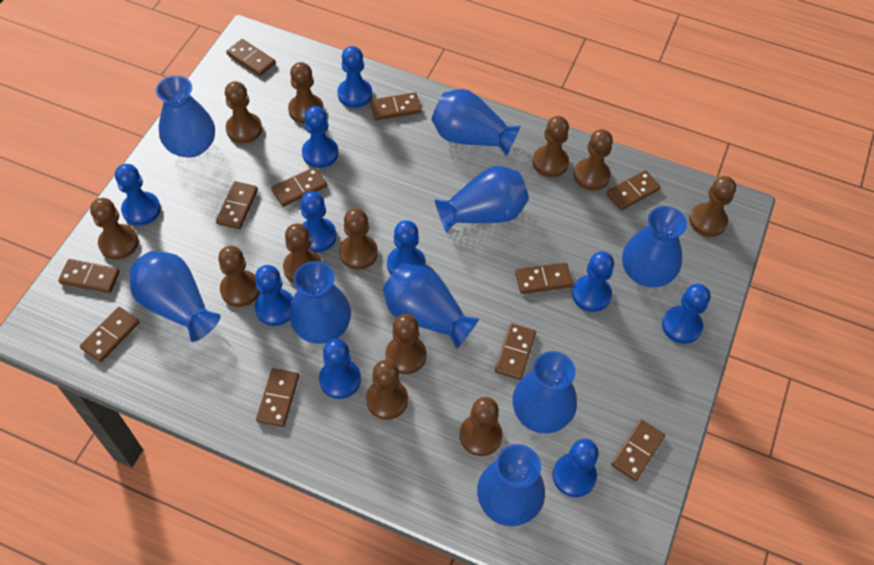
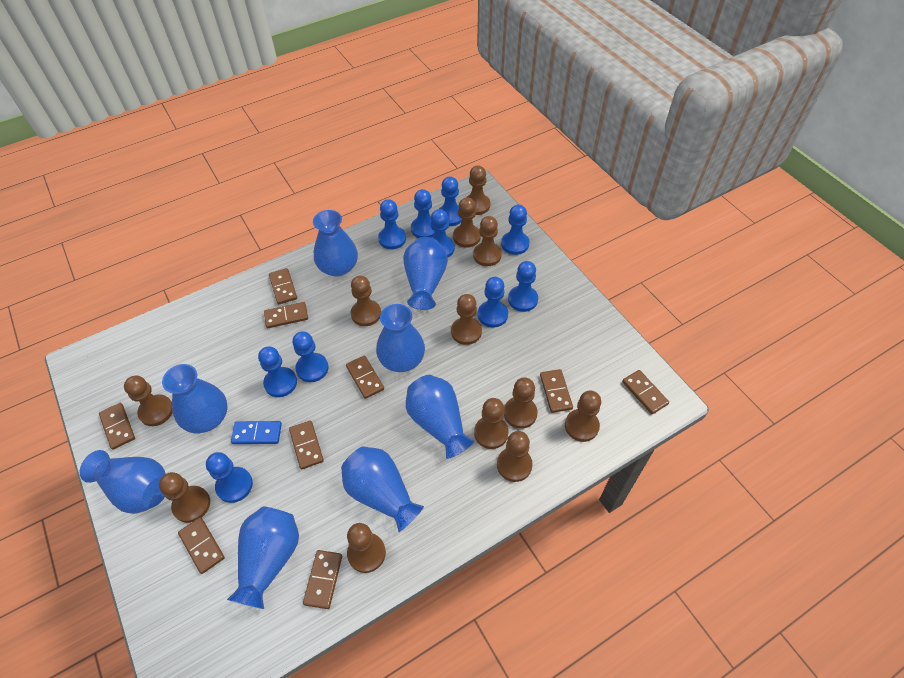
blue domino: none = 0 -> [231,421,282,444] = 1
blue vase: [130,251,221,342] [156,75,215,157] [289,261,351,344] [383,264,479,349] [431,89,521,157] [434,166,529,233] [477,444,545,526] [512,351,577,433] [622,206,687,287] = 9 -> [80,450,166,514] [162,364,227,433] [227,506,299,609] [313,210,358,277] [341,446,424,532] [376,304,425,372] [403,237,448,310] [406,375,474,459] = 8
brown domino: [58,259,120,293] [80,307,139,362] [216,181,258,229] [226,39,275,76] [256,368,299,427] [271,167,327,207] [370,93,421,120] [495,323,536,380] [515,263,573,294] [606,170,661,210] [611,419,665,481] = 11 -> [99,403,135,450] [178,517,225,574] [264,302,308,328] [269,268,297,305] [289,420,324,469] [303,550,342,609] [346,355,384,399] [540,369,573,413] [622,370,669,414] = 9

